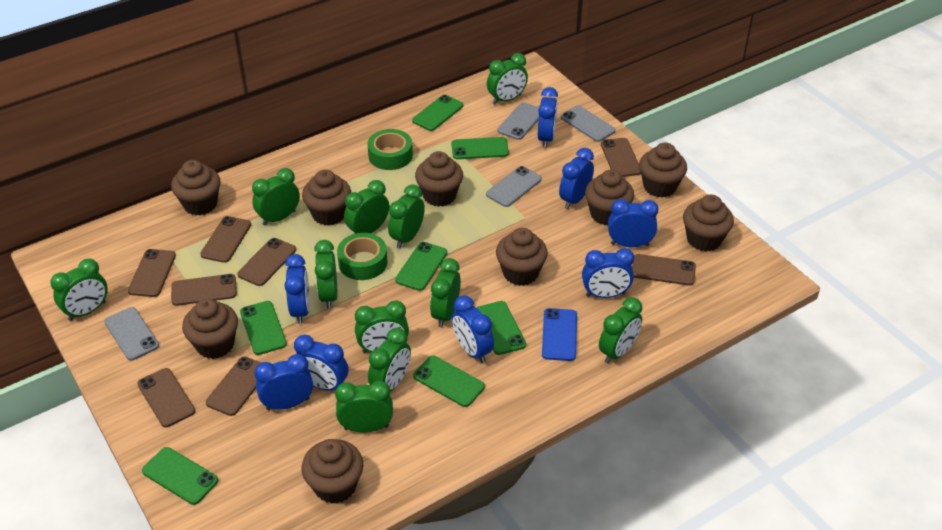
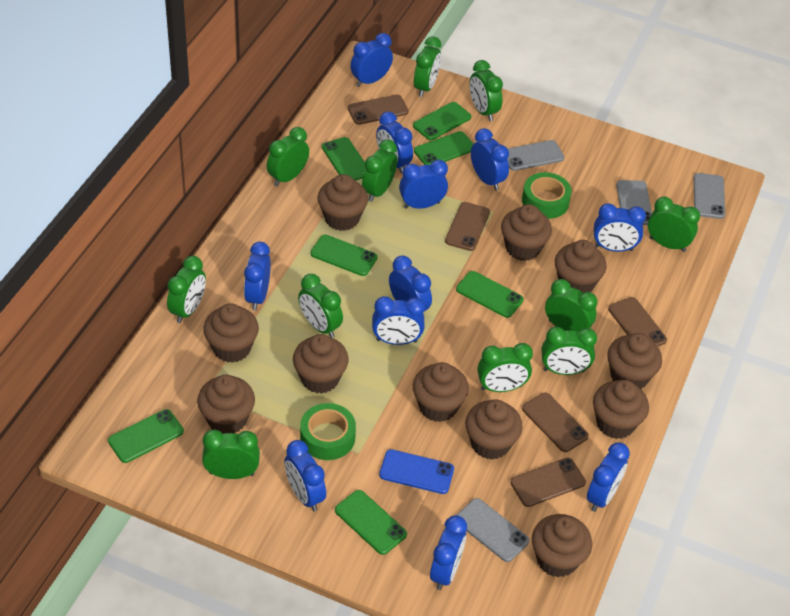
blue clock: [254,354,313,410] [284,254,309,324] [294,335,348,391] [452,295,494,363] [538,87,558,148] [559,148,594,209] [582,248,634,298] [608,199,659,247] = 8 -> [244,242,271,310] [284,440,326,511] [350,33,393,87] [372,296,425,345] [376,112,413,174] [389,255,432,311] [399,159,448,209] [430,515,467,590] [471,128,509,191] [587,442,630,512] [594,203,646,252] = 11
brown cupcake: [171,160,221,215] [182,298,238,359] [302,170,351,226] [302,439,363,504] [415,151,463,207] [496,228,548,286] [585,170,634,225] [639,143,687,198] [683,195,734,252] = 9 -> [197,375,255,434] [203,303,259,363] [293,334,349,394] [317,174,368,231] [413,362,469,422] [465,400,523,460] [501,204,552,261] [532,514,592,578] [555,240,607,293] [593,380,649,439] [607,333,662,389] = 11
brown phone: [128,249,176,297] [137,368,195,427] [171,274,237,306] [200,216,251,263] [206,357,261,416] [237,238,296,286] [601,138,641,177] [632,254,696,285] = 8 -> [348,95,409,125] [445,202,490,251] [511,457,586,507] [522,392,589,452] [608,297,667,347] = 5

